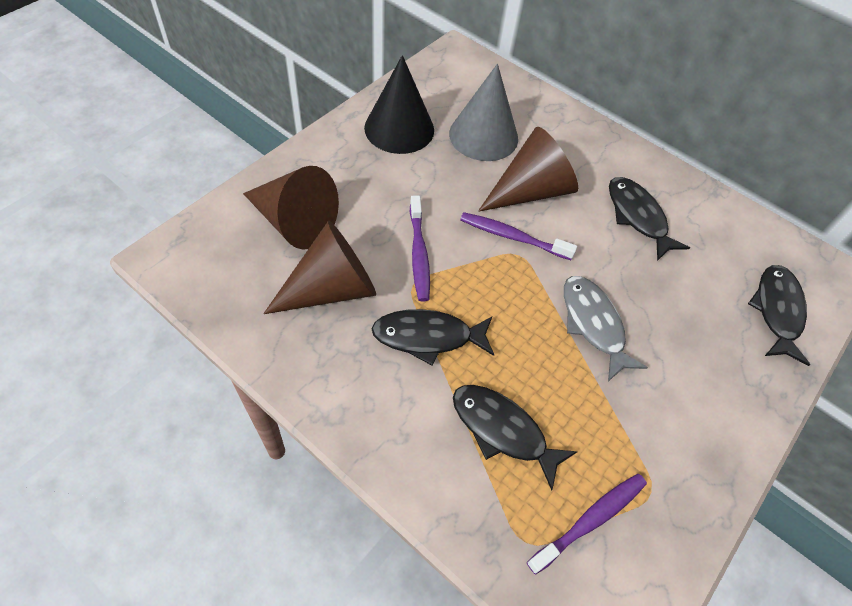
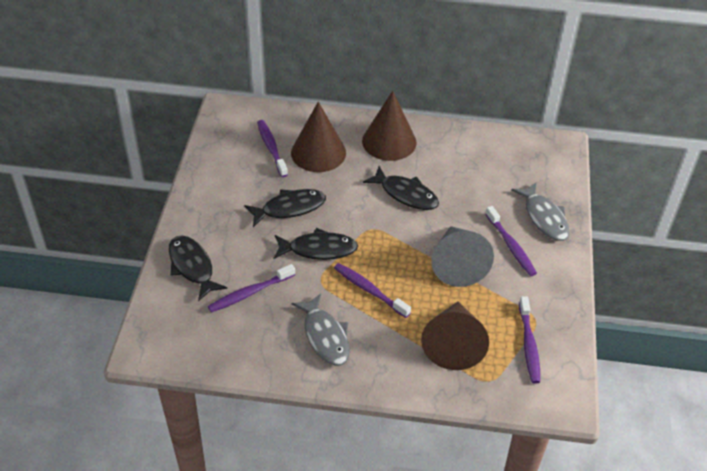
black cone: [364,55,434,154] = 1 -> none = 0
grey fish: [564,276,648,381] = 1 -> [291,293,350,366] [511,182,570,241] = 2
purple toothbrush: [410,196,430,301] [460,212,577,260] [527,474,647,575] = 3 -> [208,264,295,313] [257,120,288,177] [334,263,411,318] [485,206,537,276] [519,296,540,384] = 5

